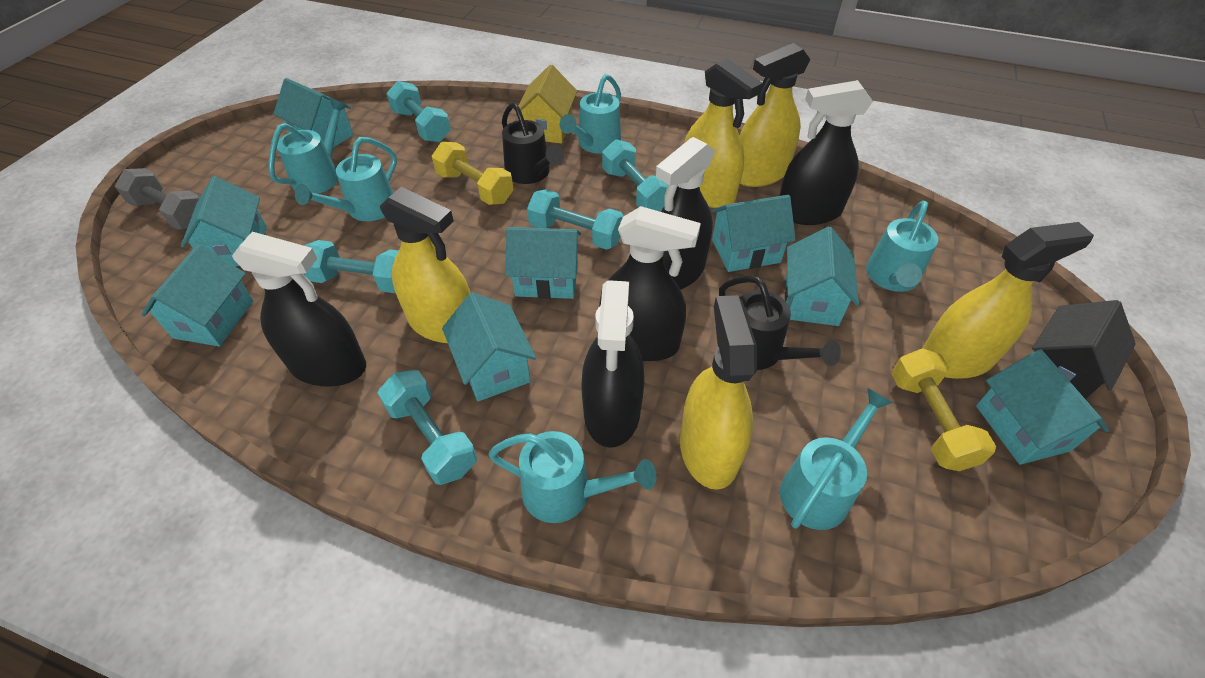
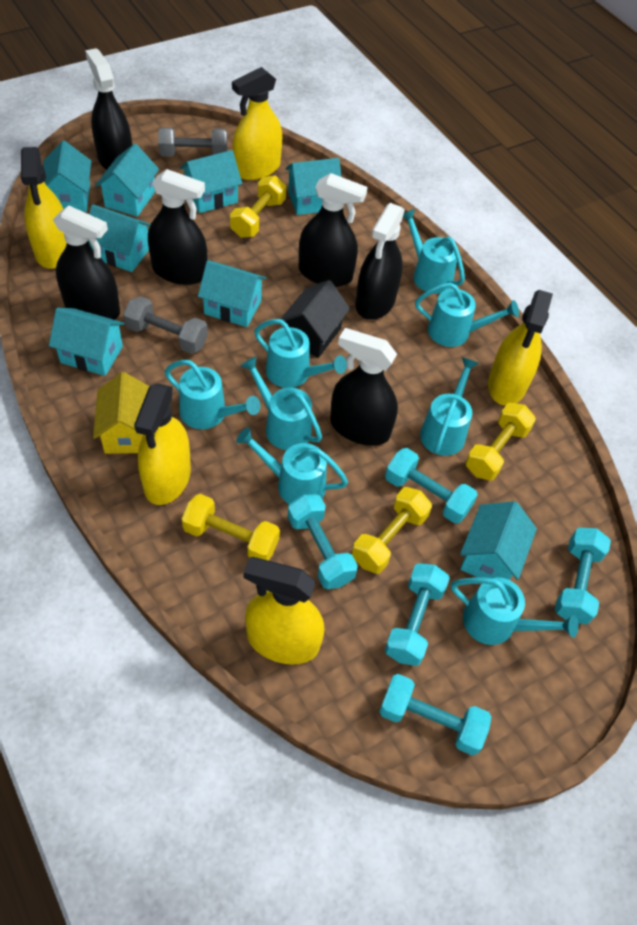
black spray bottle: [232,232,366,387] [582,280,644,448] [599,206,701,361] [656,137,715,290] [780,80,873,225] = 5 -> [53,206,120,320] [85,48,132,170] [148,169,207,285] [299,173,368,287] [330,328,398,446] [356,203,405,320] = 6
black watering can: [502,102,564,184] [719,276,841,370] = 2 -> none = 0
grey dumbbell: [114,168,200,230] = 1 -> [123,296,208,354] [158,127,227,157] = 2
turquoise watering can: [268,98,347,194] [295,137,397,221] [489,431,656,523] [560,74,621,154] [780,388,893,530] [866,200,938,292] = 6 -> [165,360,260,429] [236,427,348,504] [240,356,322,450] [254,319,347,388] [403,209,465,294] [415,282,519,347] [420,357,479,456] [451,577,578,645] = 8
yellow dumbbell: [432,142,513,205] [892,348,996,471] = 2 -> [182,494,280,560] [230,175,286,238] [352,487,432,574] [465,403,536,480] = 4

